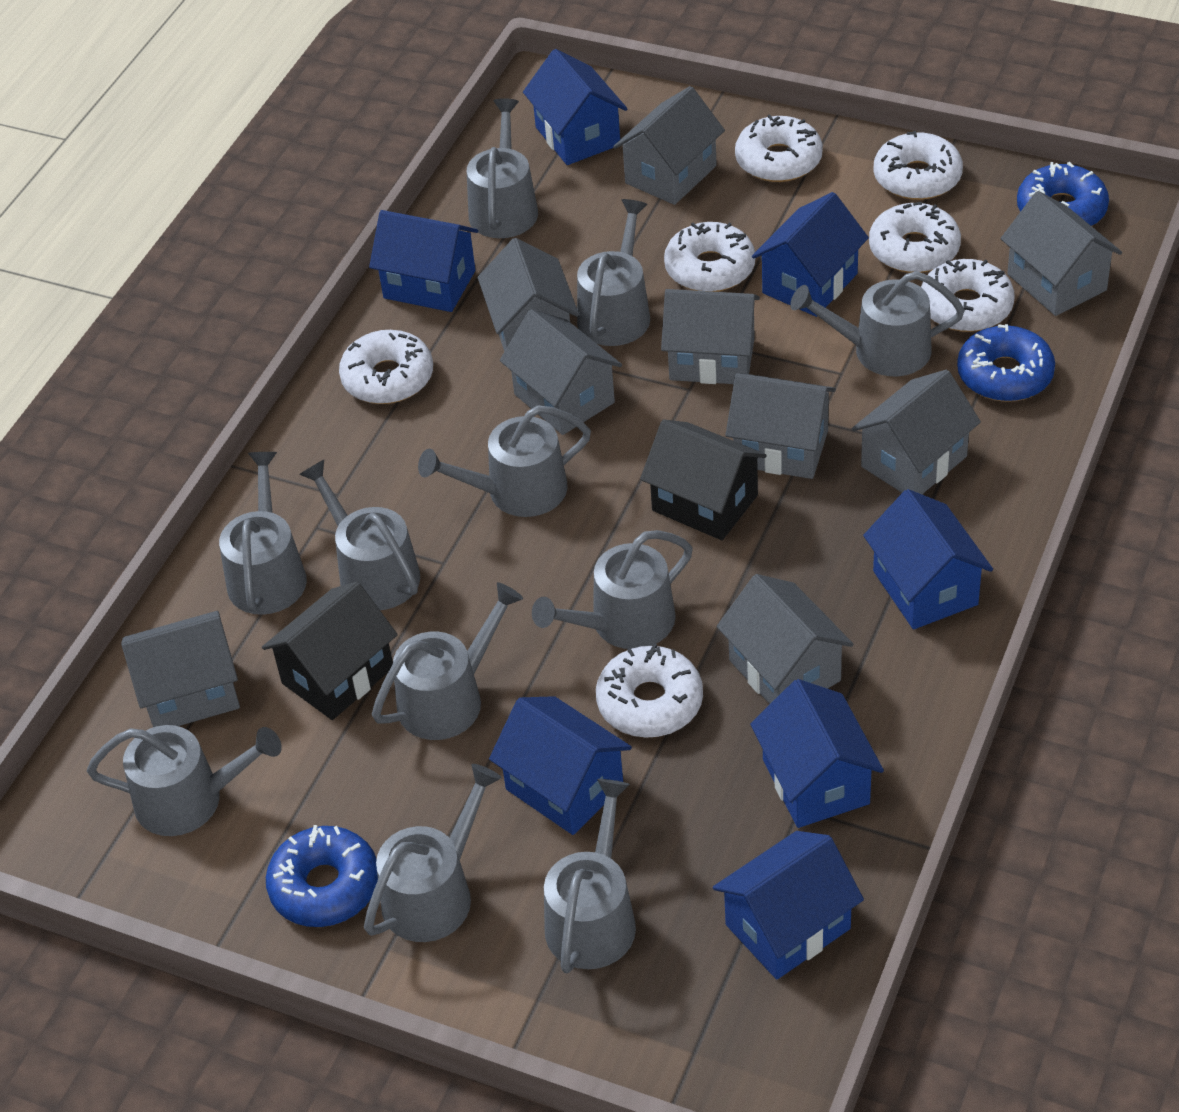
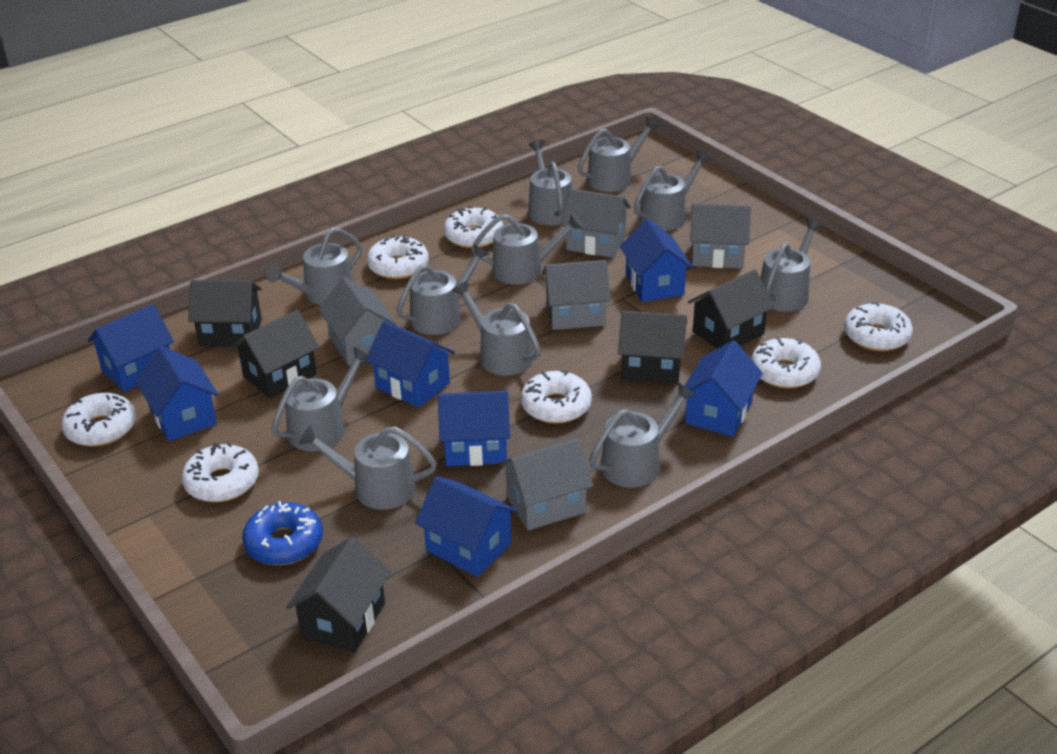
black house: [262,581,398,720] [640,419,767,540] = 2 -> [188,280,262,346] [231,310,319,398] [286,537,391,653] [618,311,687,383] [688,270,774,349] = 5
blue donut: [266,825,378,927] [957,324,1055,402] [1017,162,1109,226] = 3 -> [242,501,323,565] = 1
grey house: [121,611,240,727] [478,238,579,352] [500,309,622,435] [613,86,725,205] [661,289,760,384] [717,574,854,704] [725,373,836,479] [852,370,981,494] [1001,191,1122,316] = 9 -> [319,277,397,366] [499,438,593,531] [542,260,611,330] [562,189,631,258] [690,203,751,268] = 5

